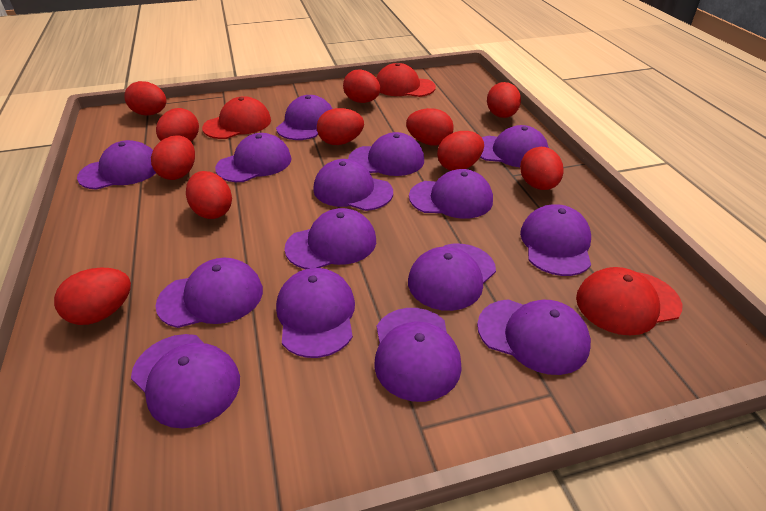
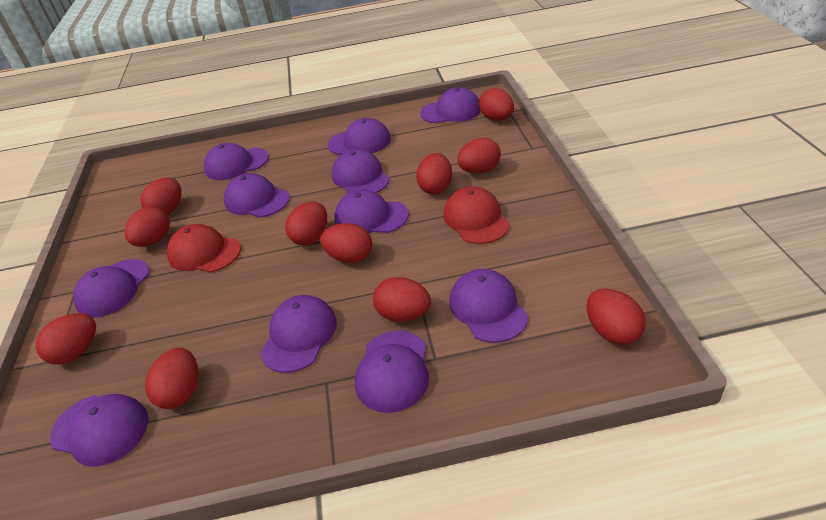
purple cap: [77,140,156,190] [131,334,240,429] [155,258,263,328] [215,133,292,182] [276,95,332,140] [276,268,355,358] [284,208,376,269] [313,159,393,211] [348,132,424,176] [374,308,462,402] [408,244,496,311] [409,169,493,219] [477,299,591,375] [480,125,549,167] [520,204,591,276] = 15 -> [50,394,148,467] [73,259,150,318] [204,143,269,180] [224,173,290,218] [260,295,337,373] [327,118,391,155] [332,149,389,193] [334,190,409,233] [355,330,429,413] [420,87,481,123] [449,269,528,343] = 11
red cap: [202,96,271,139] [376,63,436,97] [576,267,682,336] = 3 -> [167,224,241,273] [444,187,510,244] = 2

